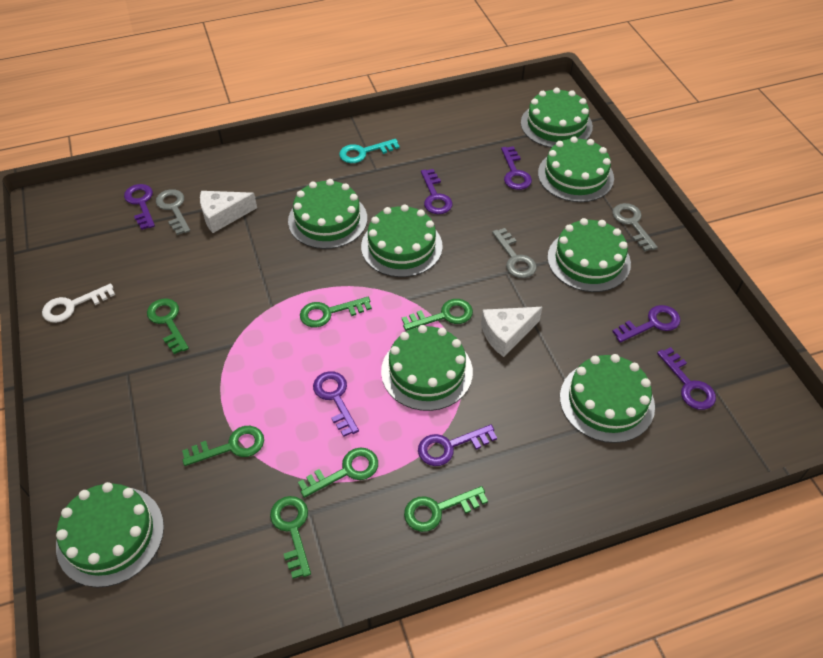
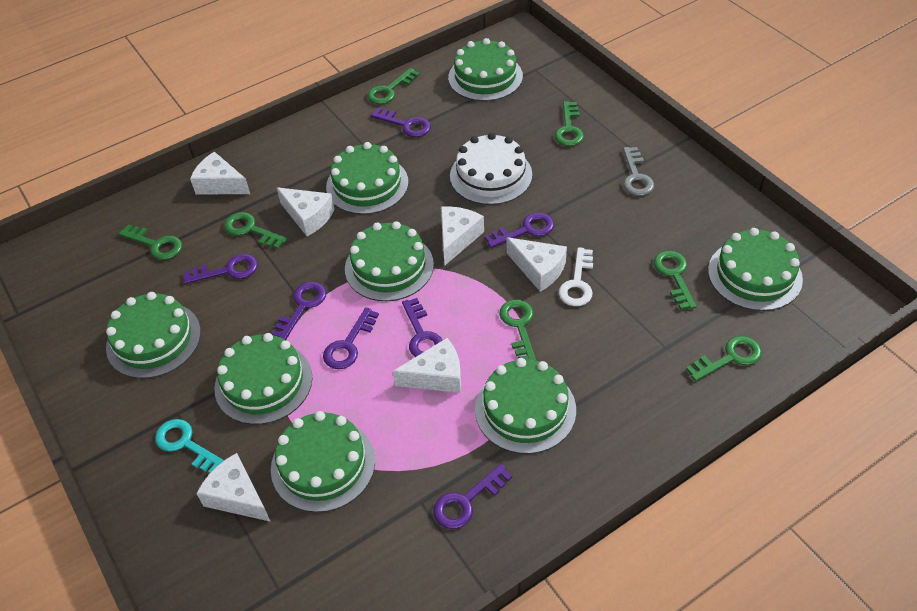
grey key: [156,189,190,235] [492,228,537,278] [612,203,658,252] = 3 -> [623,147,654,196] = 1
white cake: none = 0 -> [450,133,532,205] = 1
white cheese: [200,191,257,233] [481,307,542,357] = 2 -> [190,152,250,195] [196,453,271,522] [277,187,334,236] [392,338,461,393] [441,206,484,265] [507,237,567,292] = 6

